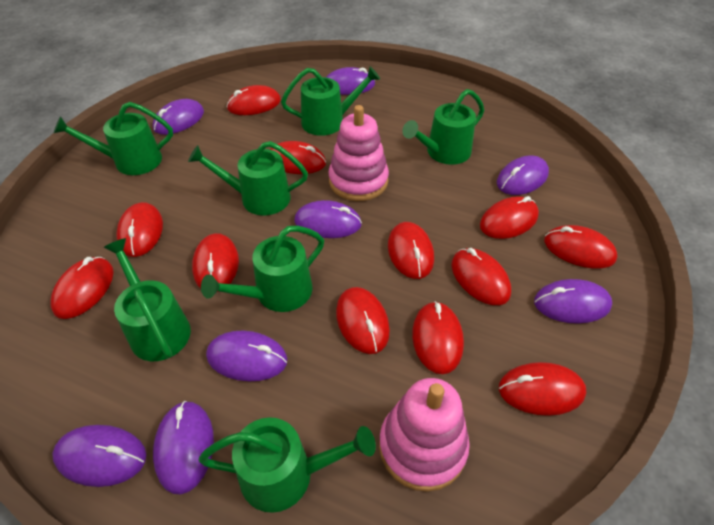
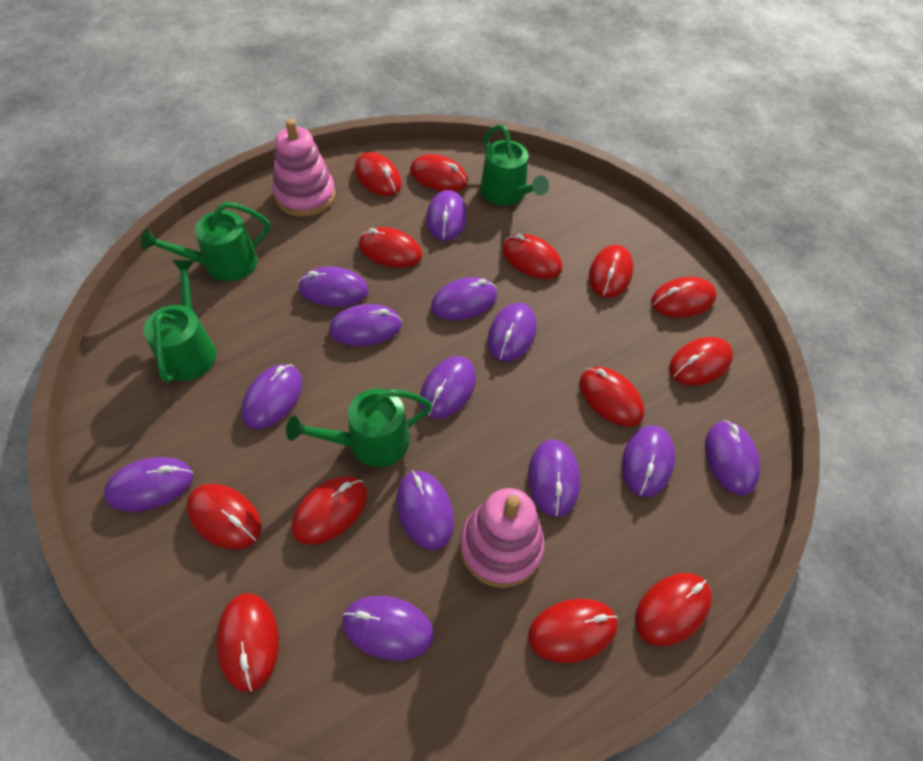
green watering can: [54,102,173,175] [104,238,191,361] [188,141,308,216] [199,417,376,513] [201,226,324,312] [281,66,380,136] [402,89,484,165] = 7 -> [140,202,270,281] [143,260,216,383] [286,388,432,467] [480,124,549,206] = 4
purple mouse: [52,425,146,487] [153,99,204,135] [153,401,214,494] [206,331,287,381] [295,200,362,238] [326,67,375,95] [497,155,549,195] [534,279,612,324] = 8 -> [104,457,193,512] [241,364,303,430] [298,267,369,307] [329,304,402,346] [342,596,434,661] [397,471,454,550] [420,356,476,419] [426,190,467,241] [431,277,497,320] [488,302,537,362] [528,439,580,517] [622,425,676,497] [705,420,760,496] = 13
red mouse: [50,257,114,319] [116,202,163,257] [192,233,239,292] [227,85,281,115] [270,141,326,174] [336,287,390,354] [388,222,434,279] [412,301,464,374] [451,248,511,305] [480,196,539,239] [499,362,586,416] [544,225,617,269] = 12 -> [186,484,261,550] [216,593,279,692] [292,476,368,545] [355,152,402,196] [359,227,422,268] [410,154,468,191] [502,233,562,279] [528,599,618,663] [579,367,645,427] [589,245,634,298] [635,573,712,646] [651,277,717,318] [669,337,733,386] = 13

